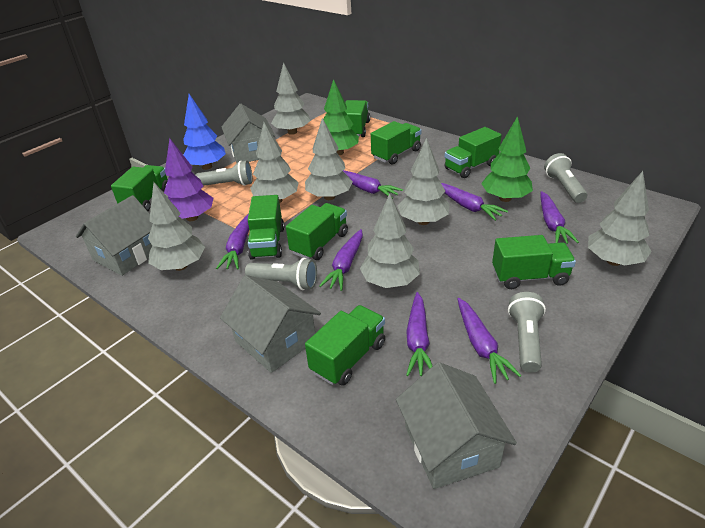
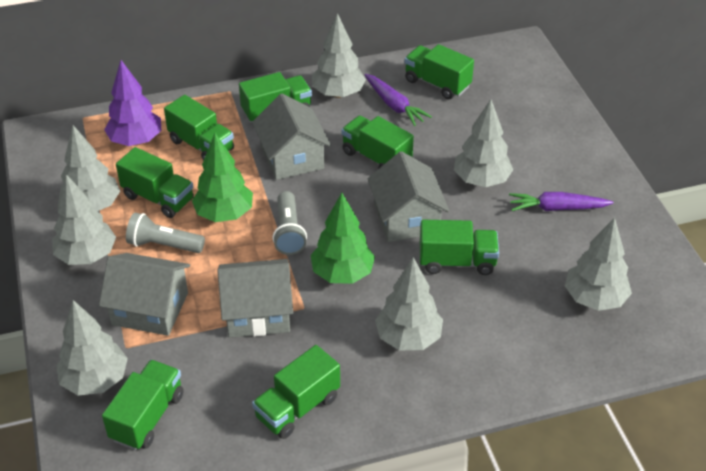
blue tree: [183,94,226,170] = 1 -> none = 0
grey flashlight: [195,161,253,186] [245,258,317,290] [508,292,546,373] [544,153,587,203] = 4 -> [126,212,205,253] [273,191,307,255] = 2
purple carrot: [216,214,249,270] [319,229,363,291] [343,170,403,199] [406,292,432,376] [441,183,508,221] [457,298,521,384] [540,191,579,244] = 7 -> [365,74,432,126] [509,192,614,211] = 2

